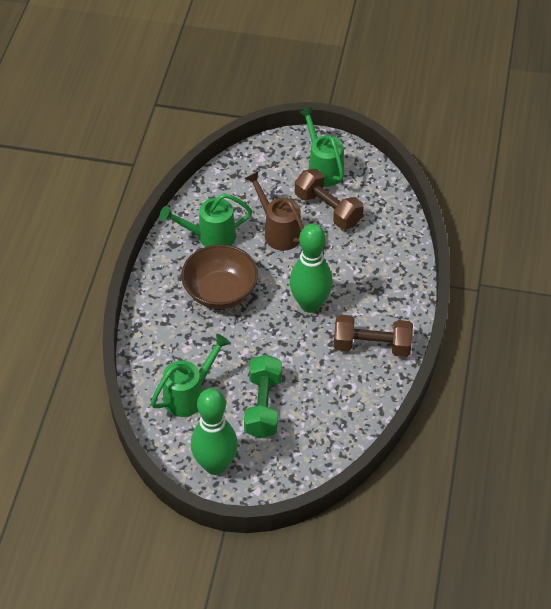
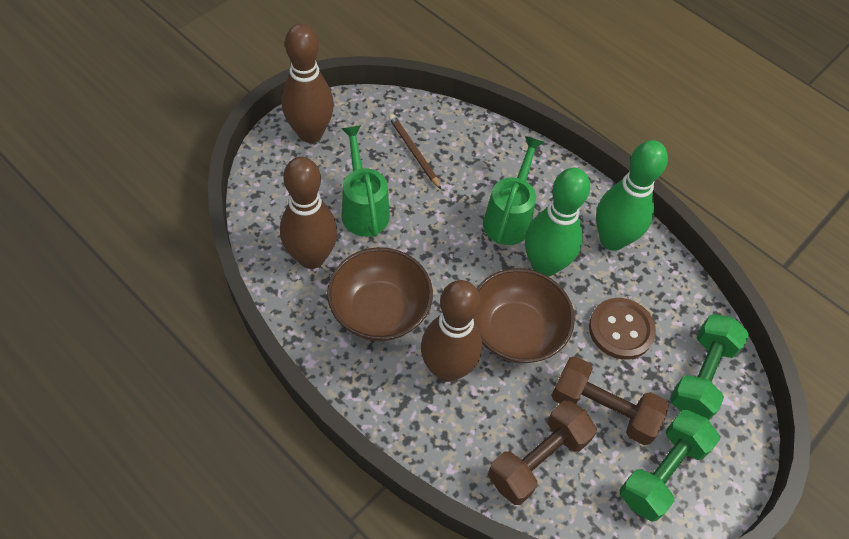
brown bowl: [181,244,258,309] = 1 -> [327,247,433,341] [473,268,575,363] = 2
brown bowling pin: none = 0 -> [280,157,338,269] [282,24,334,143] [421,280,482,382] = 3
brown button: none = 0 -> [589,298,656,360] = 1
brown pencil: none = 0 -> [389,114,441,189] = 1
brown watering can: [245,171,304,251] = 1 -> none = 0
green dumbbell: [244,355,282,438] = 1 -> [619,410,720,522] [670,314,749,420] = 2
green watering can: [151,334,230,417] [160,193,252,247] [299,107,344,187] = 3 -> [341,125,390,237] [483,136,544,245] = 2

